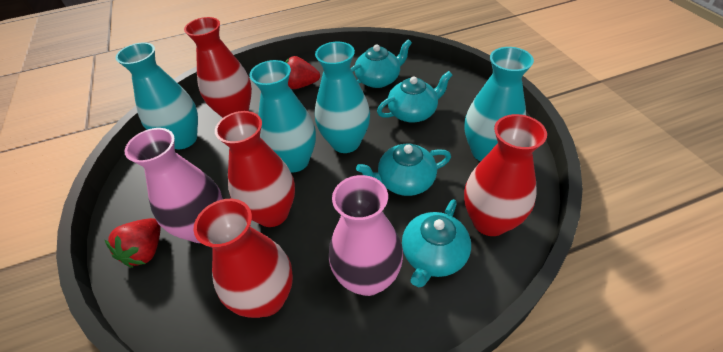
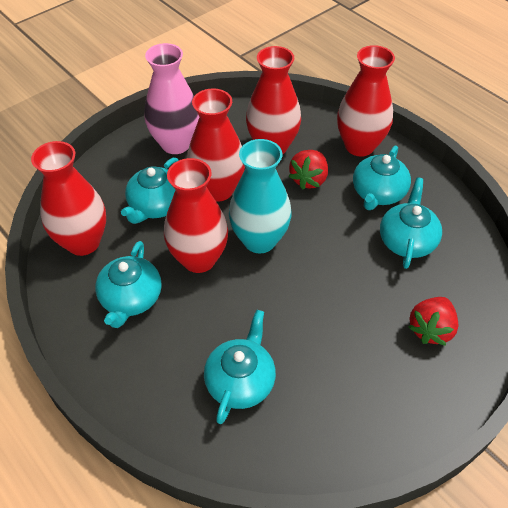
pink vase: [125,128,223,243] [329,175,403,296] = 2 -> [144,43,199,154] = 1
red vase: [184,17,252,118] [193,199,293,318] [215,111,295,227] [464,114,547,236] = 4 -> [31,141,106,256] [164,158,228,273] [187,89,245,202] [246,46,301,155] [337,45,395,157] = 5
turquoise teapot: [351,39,412,88] [356,143,451,196] [377,71,452,123] [402,199,471,287] = 4 -> [95,241,162,328] [121,158,179,224] [204,310,276,424] [353,146,411,210] [380,178,442,269] = 5
turquoise vase: [116,42,198,149] [249,60,316,173] [315,42,370,153] [465,47,534,161] = 4 -> [229,139,291,253] = 1

